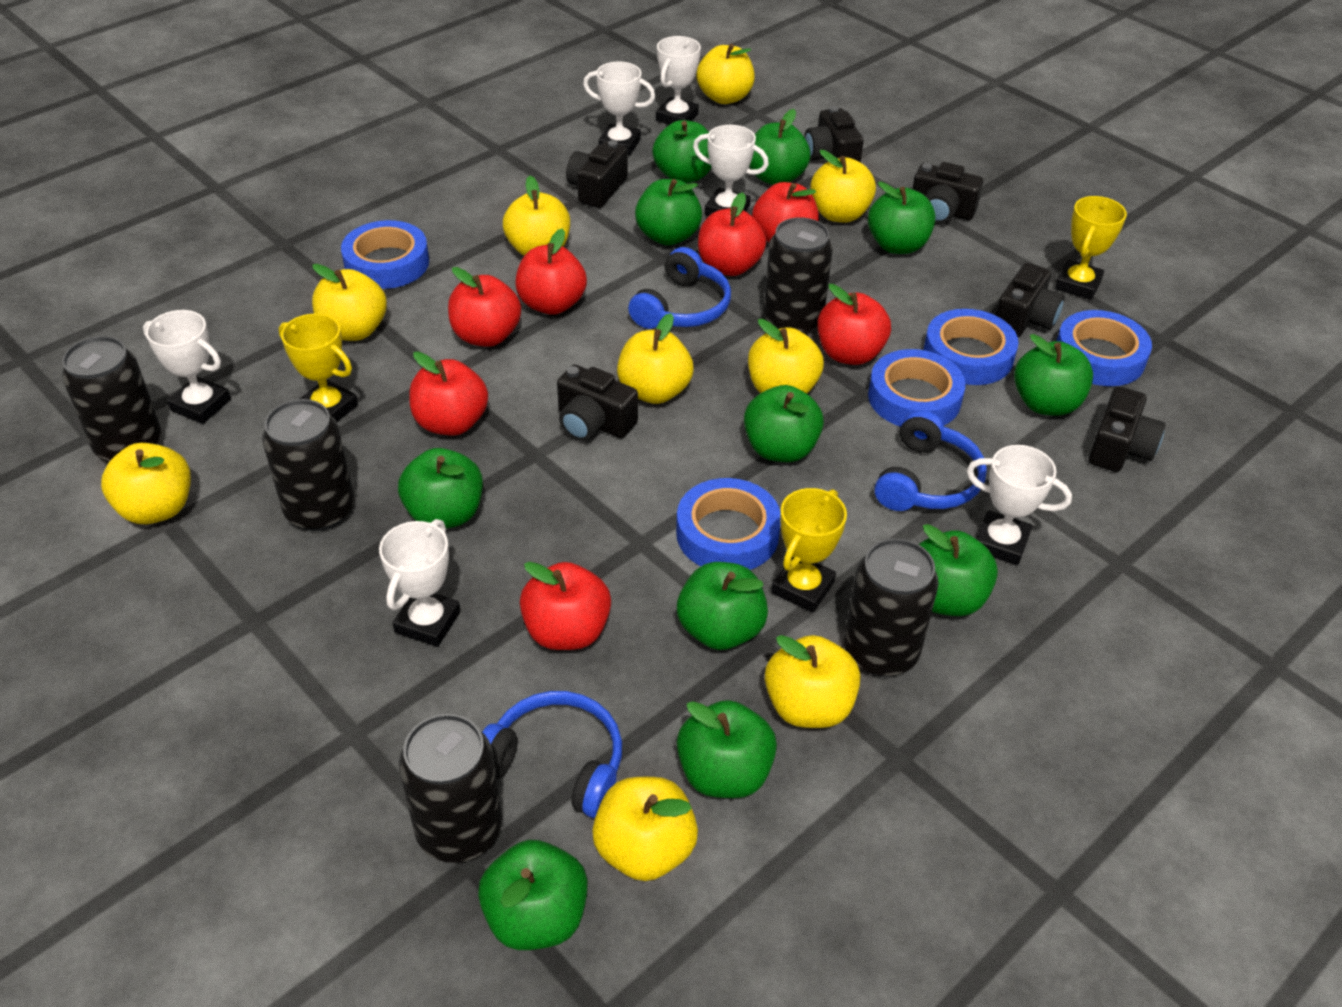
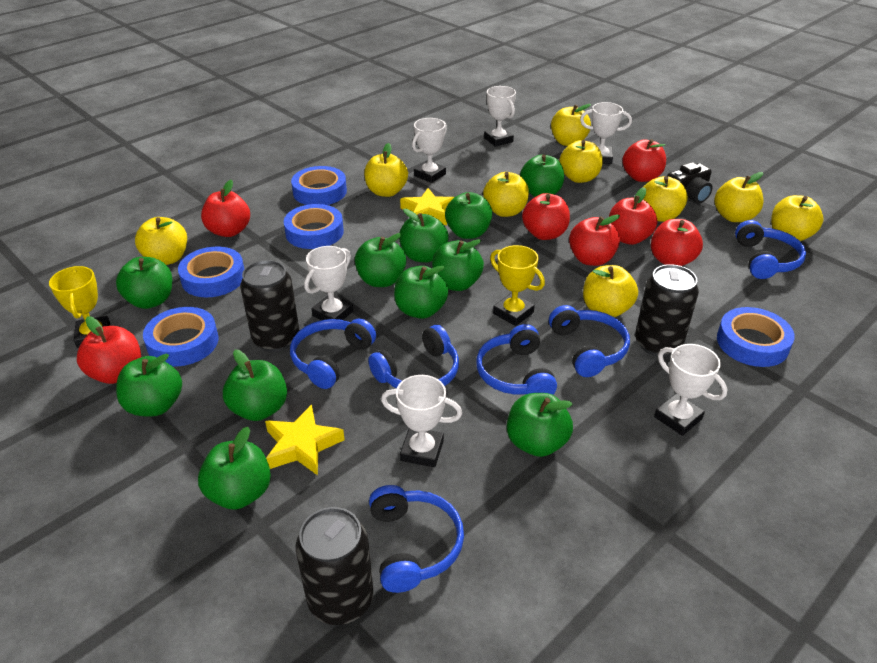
black camera: [557,364,638,441] [566,140,628,208] [804,106,864,163] [912,162,983,224] [995,263,1065,337] [1088,386,1166,472] = 6 -> [667,162,712,203] = 1
black can: [62,336,162,462] [262,399,354,531] [399,714,502,863] [763,217,833,334] [844,538,939,677] = 5 -> [240,260,299,352] [296,507,374,625] [635,264,699,357] = 3
blue headphones: [483,691,622,818] [628,247,731,329] [875,410,987,511] = 3 -> [290,318,376,389] [368,325,459,389] [369,485,464,593] [476,324,557,395] [549,305,630,377] [735,220,806,279] = 6
yellow star: none = 0 -> [265,404,345,475] [400,188,454,226] = 2
yellow trophy: [279,314,358,422] [771,488,847,613] [1055,196,1127,300] = 3 -> [49,266,110,348] [490,245,545,326] = 2

